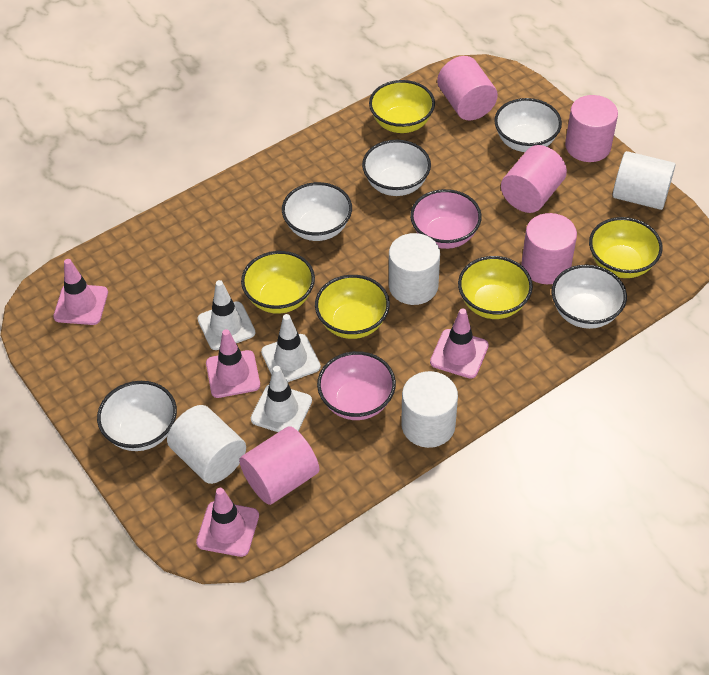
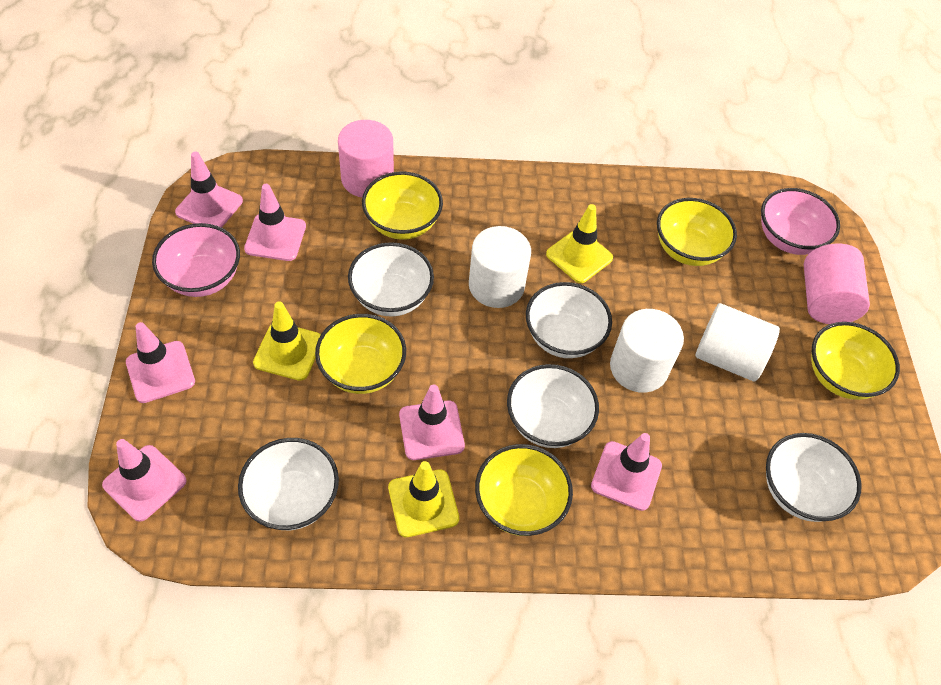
pink cylinder: [239,426,319,505] [437,56,498,120] [501,145,567,213] [521,213,577,284] [565,95,618,162] = 5 -> [338,120,394,197] [804,244,870,324] = 2
pink traffic cone: [53,259,108,325] [196,488,259,557] [206,329,260,398] [430,308,489,379] = 4 -> [102,439,187,522] [126,322,195,403] [175,151,243,228] [244,184,306,261] [399,385,465,460] [591,433,662,511] = 6
white cylinder: [167,405,246,484] [389,233,440,305] [401,371,458,448] [613,151,675,210] = 4 -> [469,226,531,308] [610,309,684,393] [695,303,780,382] = 3
white traffic cone: [198,280,256,350] [251,366,312,432] [261,314,321,382] = 3 -> none = 0
yellow traffic cone: none = 0 -> [253,302,321,381] [388,461,459,537] [546,204,613,283] = 3

